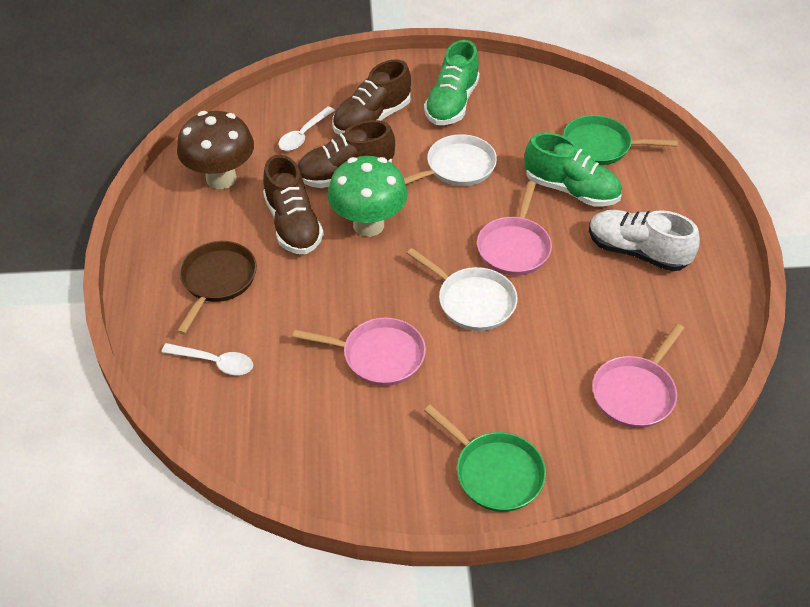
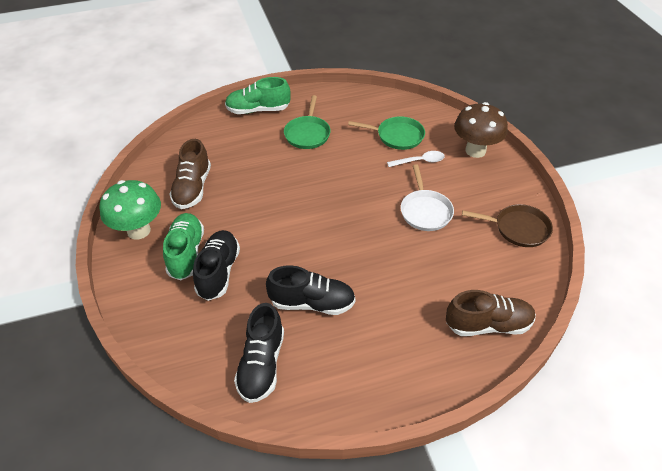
black shoe: none = 0 -> [193,230,240,301] [234,303,284,403] [266,265,356,315] = 3
brown shoe: [263,155,324,254] [298,120,395,188] [332,59,411,135] = 3 -> [169,139,211,209] [446,290,536,336] = 2
pink pan: [293,317,426,386] [477,181,552,276] [592,324,684,428] = 3 -> none = 0
white pan: [404,134,497,186] [407,248,518,331] = 2 -> [401,164,454,231] = 1
white shoe: [589,210,700,271] = 1 -> none = 0
white spoon: [161,343,253,375] [279,106,335,151] = 2 -> [387,151,445,167] = 1

